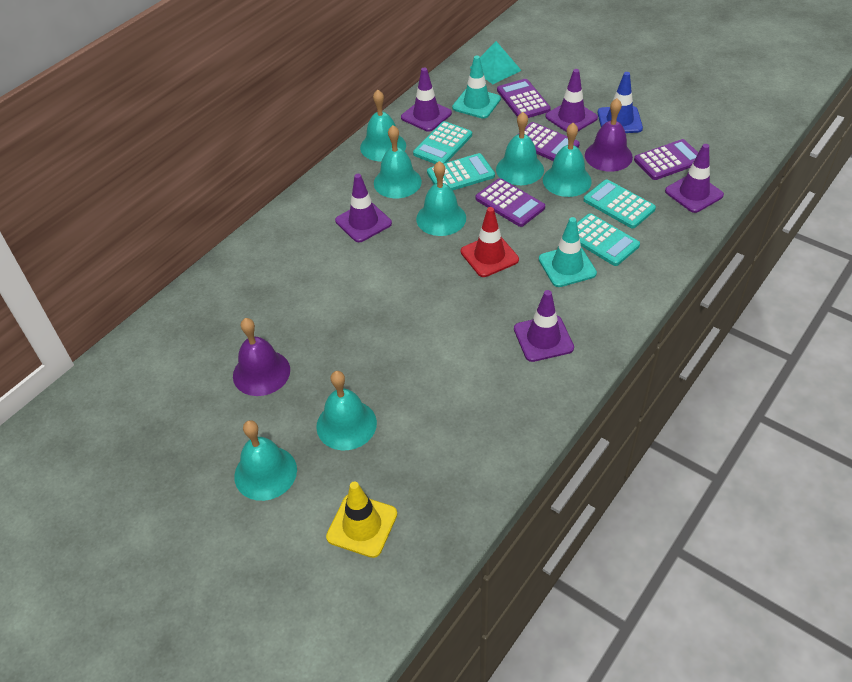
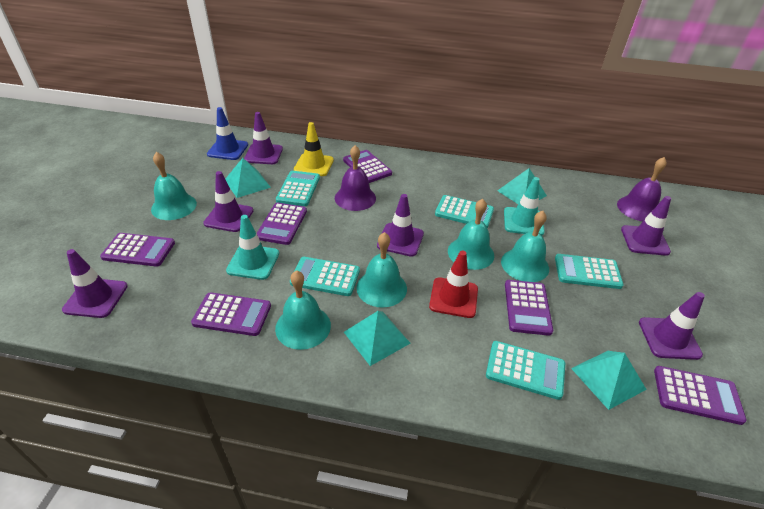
purple calculator: [476,178,545,227] [497,79,551,118] [517,122,580,161] [634,139,698,180] = 4 -> [100,233,175,267] [191,292,271,336] [257,203,307,245] [343,150,392,183] [505,280,553,336] [654,366,747,425] = 6
purple traffic cone: [335,174,392,242] [401,68,452,132] [514,290,574,362] [545,69,598,132] [665,144,724,213] = 5 -> [62,249,128,318] [203,171,253,232] [244,112,283,164] [377,194,424,257] [621,196,671,256] [639,292,705,360] = 6
turquoise bell: [234,420,297,501] [316,371,377,450] [360,90,406,161] [374,125,422,198] [416,161,466,236] [496,112,544,185] [543,123,592,197] = 7 -> [151,152,197,220] [275,270,331,350] [356,232,407,308] [448,199,494,270] [501,211,549,282] = 5
turquoise calculator: [413,121,472,164] [427,153,495,190] [577,213,640,266] [583,179,656,228] = 4 -> [276,171,320,206] [290,257,360,296] [435,195,494,228] [486,341,565,400] [555,254,624,289] = 5
turquoise pyramid: [470,41,522,84] = 1 -> [225,158,271,198] [344,311,410,366] [497,168,547,204] [571,351,647,410] = 4

